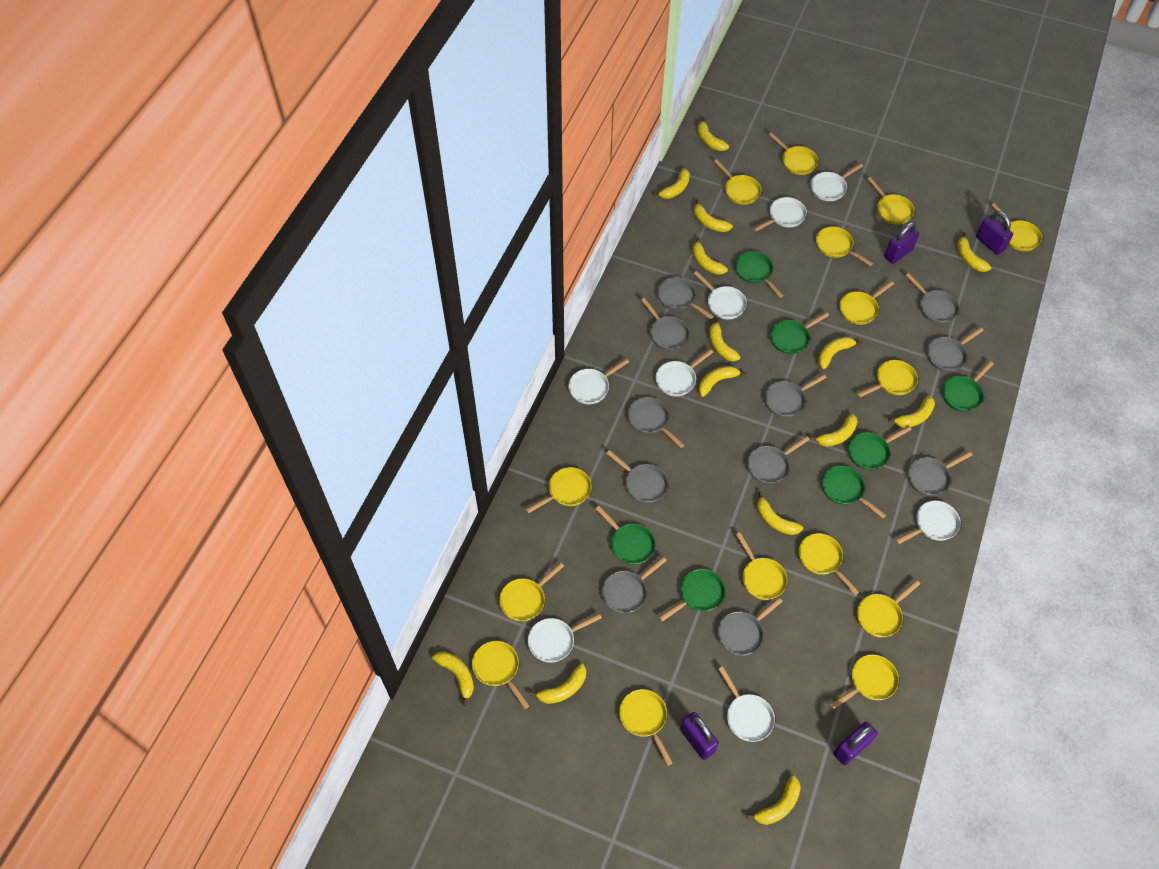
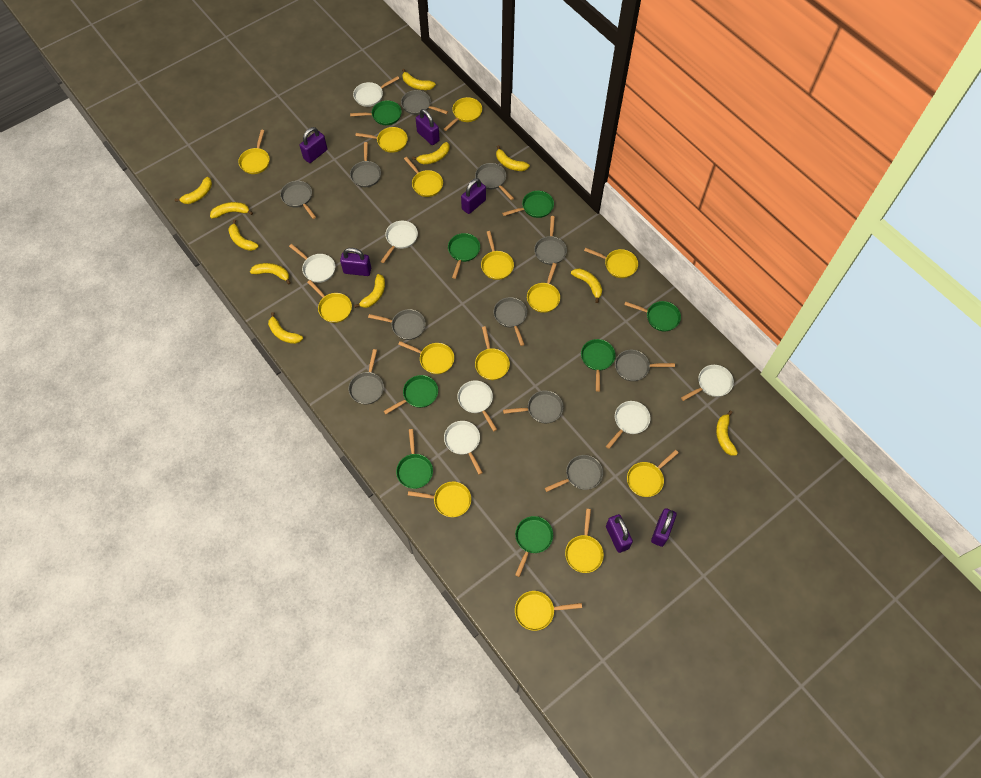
green pan: [596,506,655,565] [659,569,725,622] [735,251,784,298] [770,312,829,354] [822,466,886,519] [848,426,912,470] [942,361,994,412] = 7 -> [350,100,402,125] [384,375,438,414] [396,429,433,489] [448,233,480,279] [502,191,554,218] [515,516,553,577] [581,339,616,392] [624,301,681,332] = 8
purple padlock: [680,712,719,760] [834,722,878,765] [884,222,919,264] [976,211,1013,255] = 4 -> [300,127,327,163] [340,248,371,276] [416,109,440,145] [461,178,486,214] [606,514,633,553] [651,508,677,547] = 6
white pan: [528,613,602,663] [568,359,629,404] [656,349,713,397] [693,271,747,319] [718,666,775,742] [753,197,807,231] [811,163,863,201] [895,500,961,544] = 8 -> [289,244,335,283] [353,76,399,107] [381,221,418,263] [444,421,483,475] [457,380,497,431] [606,401,650,449] [681,365,734,401] = 7
yellow banana: [432,651,474,706] [529,663,586,704] [653,168,690,199] [692,237,728,275] [694,199,733,232] [697,117,729,151] [698,366,746,397] [709,318,741,361] [747,775,801,825] [757,491,803,535] [810,413,858,447] [818,337,862,369] [888,395,935,428] [957,232,991,272] = 14 -> [175,177,212,204] [210,202,253,218] [228,220,259,251] [250,263,291,285] [268,312,303,344] [354,274,385,308] [402,69,436,90] [412,142,450,164] [496,145,530,171] [571,268,602,303] [716,411,738,456] = 11
yellow pan: [472,641,530,709] [499,562,564,621] [525,467,592,514] [619,689,673,766] [714,159,761,205] [736,532,787,600] [769,132,818,175] [799,533,859,595] [816,226,873,266] [830,655,899,709] [840,281,894,325] [857,360,918,398] [857,580,920,637] [867,177,915,225] [991,203,1042,251] = 15 -> [238,130,270,174] [307,280,352,323] [355,127,408,153] [398,341,454,374] [404,157,443,197] [408,482,471,517] [444,97,482,131] [475,326,510,380] [481,231,514,280] [515,591,582,631] [527,263,560,313] [565,509,604,573] [584,248,638,278] [627,450,679,497] = 14

